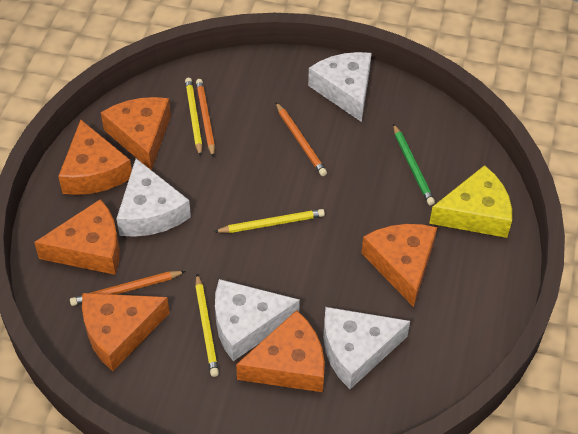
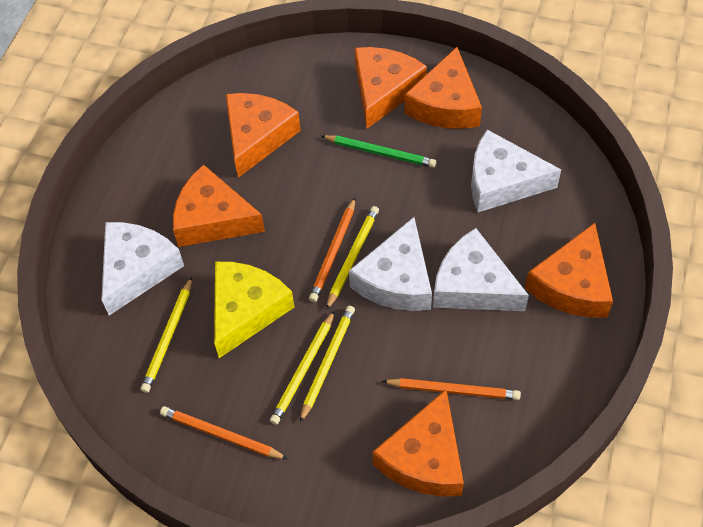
yellow pencil: [185,78,202,157] [195,274,219,377] [214,209,325,233] = 3 -> [141,277,192,393] [270,310,335,425] [300,306,355,423] [326,206,379,310] = 4

